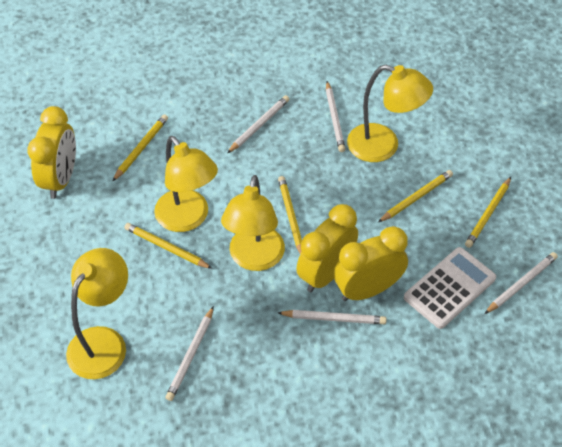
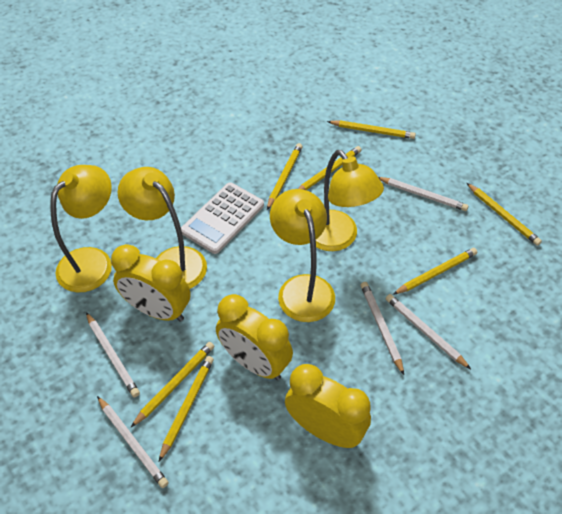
yellow pencil: [112,114,168,182] [124,223,213,269] [278,176,302,254] [378,170,453,222] [465,177,511,248] = 5 -> [131,342,214,427] [159,356,214,461] [267,143,303,210] [298,146,362,190] [327,120,416,139] [393,248,477,295] [467,183,542,246] = 7

